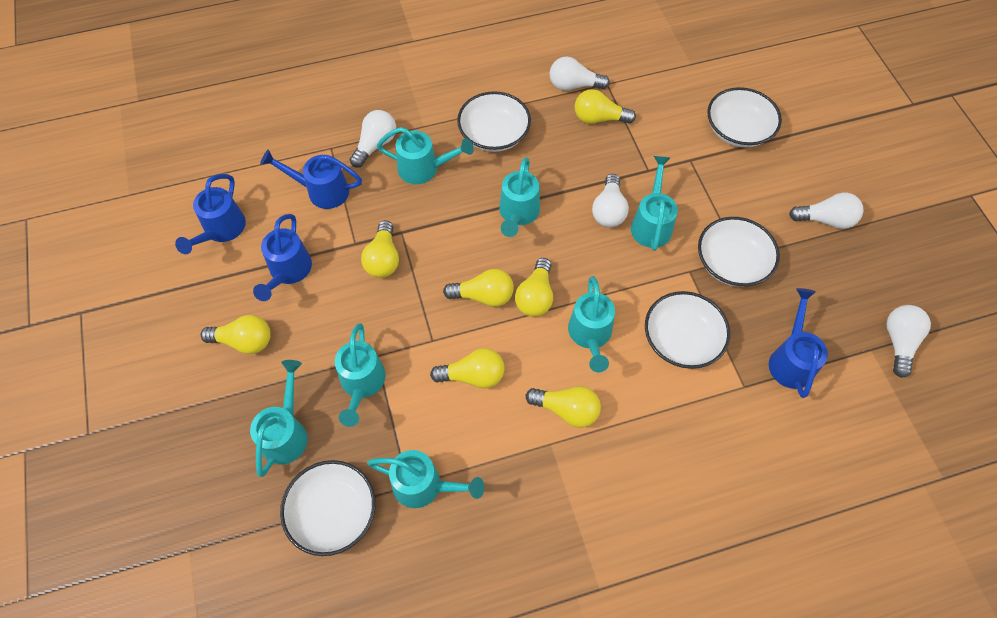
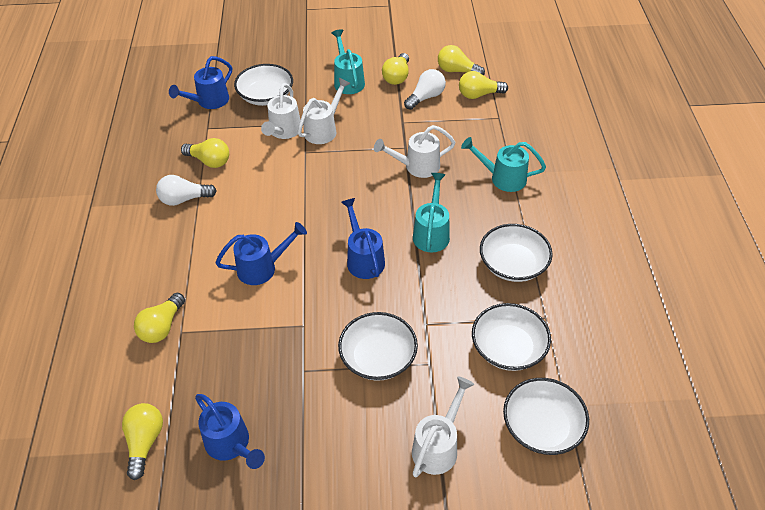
turquoise watering can: [250,360,308,477] [335,324,386,427] [367,450,485,508] [377,127,474,184] [499,157,540,237] [568,276,615,373] [631,156,678,251] = 7 -> [331,29,365,94] [413,173,450,252] [461,137,546,192] = 3
white light bulb: [350,110,396,168] [550,56,610,91] [592,174,629,227] [789,193,863,229] [886,305,931,378] = 5 -> [156,175,217,206] [404,69,446,110] = 2
white watering can: none = 0 -> [261,83,300,139] [298,78,351,144] [374,125,456,178] [412,376,474,478] = 4
yellow light bulb: [201,315,271,354] [361,220,399,278] [430,348,505,388] [443,269,514,307] [515,258,553,317] [526,386,601,428] [575,89,636,124] = 7 -> [122,403,163,480] [134,293,185,343] [181,138,229,168] [382,53,409,85] [438,45,485,75] [459,71,508,99] = 6

